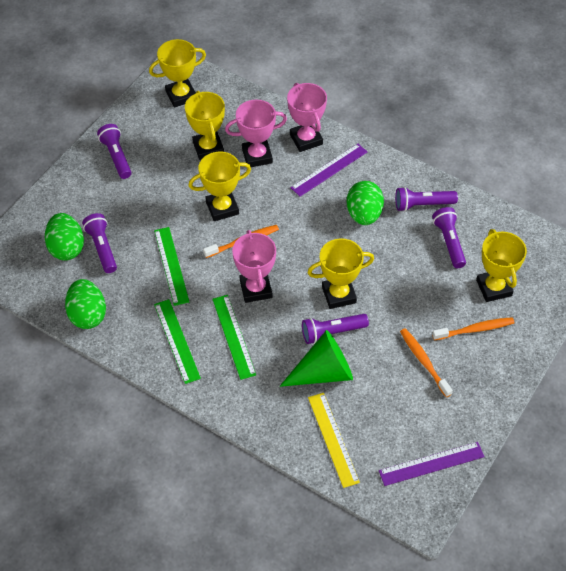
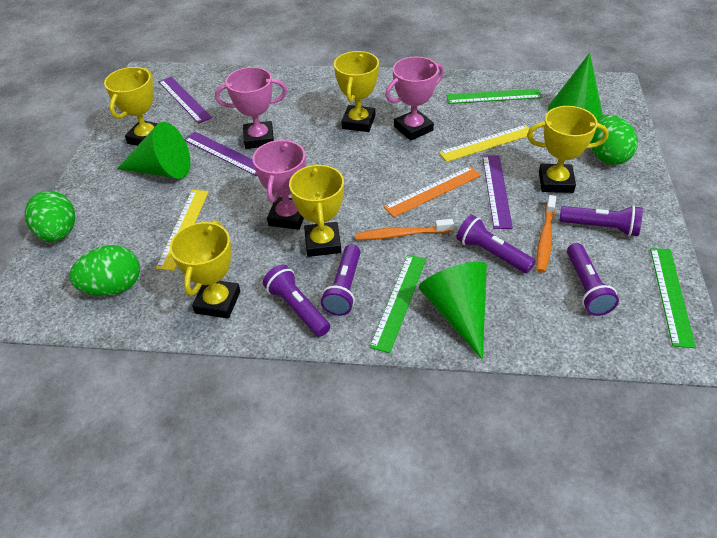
green cone: [280,330,353,387] = 1 -> [117,122,190,179] [419,262,487,360] [548,53,603,118] = 3
orange ruler: none = 0 -> [384,166,481,217] = 1
orange toothbrush: [203,225,279,258] [400,328,453,397] [432,317,515,340] = 3 -> [355,219,454,240] [536,195,556,273] = 2
purple ruler: [291,144,367,197] [379,442,485,486] = 2 -> [159,76,212,124] [184,132,257,176] [482,155,513,229] = 3
yellow ruler: [308,393,360,488] = 1 -> [156,190,209,271] [439,125,535,162] = 2

